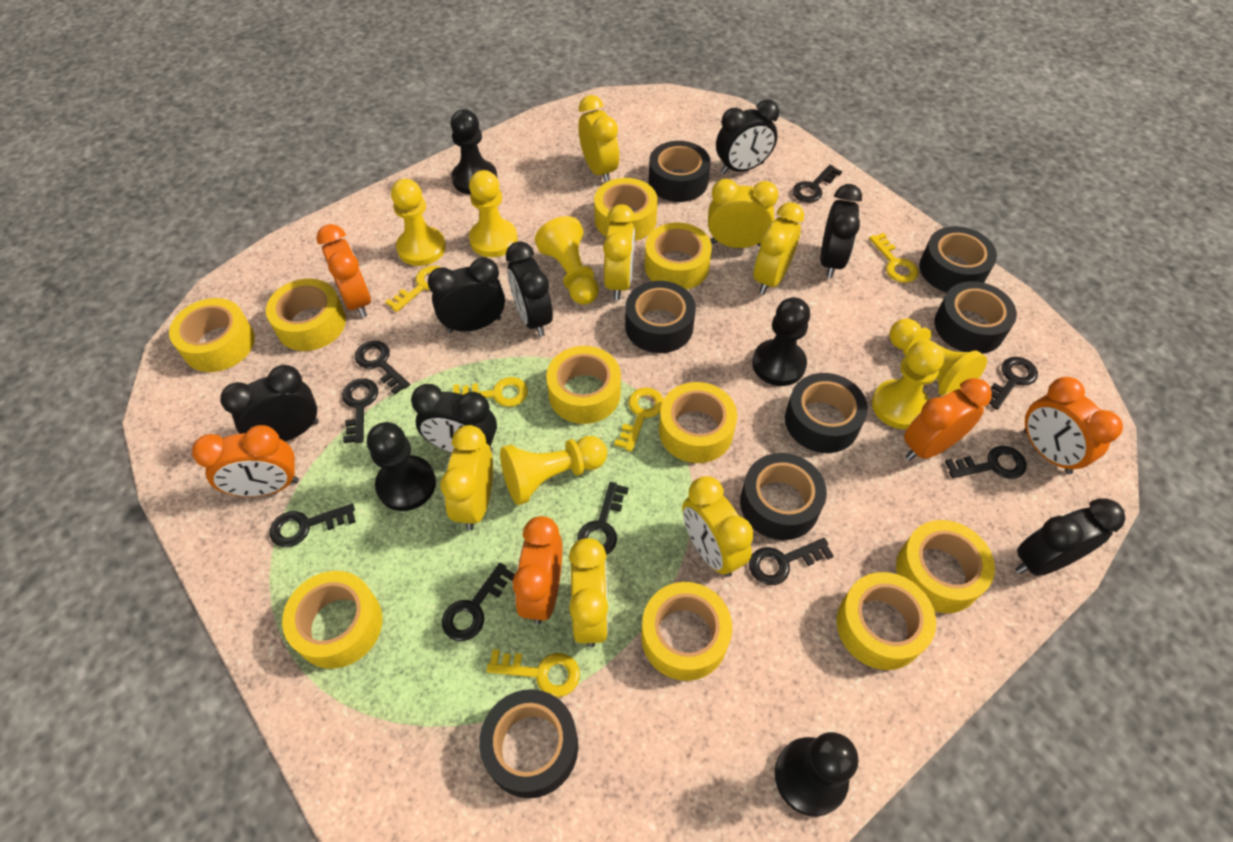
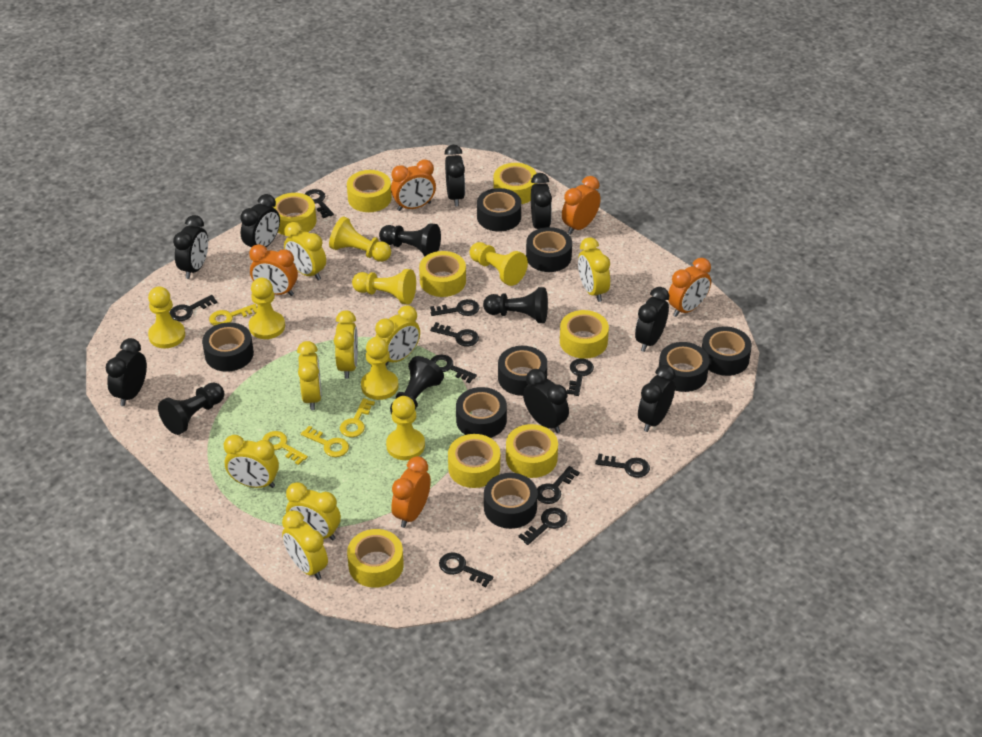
black clock: [220,365,319,441] [411,384,497,453] [428,257,505,333] [506,241,553,337] [716,99,779,174] [820,184,862,278] [1015,498,1125,576] = 7 -> [106,338,147,406] [173,215,208,279] [240,194,280,247] [445,145,465,206] [523,369,569,433] [531,173,552,229] [635,287,669,352] [638,365,676,432] = 8
black key: [270,503,356,547] [342,378,378,443] [355,341,410,395] [442,563,515,641] [577,482,629,555] [749,538,834,585] [792,165,842,203] [945,446,1026,479] [989,357,1038,410] = 9 -> [170,295,218,321] [305,189,334,218] [430,299,480,316] [430,322,479,346] [431,355,477,383] [439,552,493,587] [518,508,567,545] [537,466,580,504] [567,359,594,396] [595,454,650,478] = 10
black tape: [479,689,578,798] [625,281,696,353] [649,141,711,202] [740,453,827,540] [785,373,868,453] [919,226,997,293] [934,281,1017,354] = 7 -> [202,322,254,372] [456,387,507,438] [477,188,521,231] [484,473,538,529] [498,346,548,396] [526,227,572,272] [659,342,709,392] [702,326,752,376] = 8
yellow clock: [440,425,493,530] [569,538,608,647] [579,95,619,183] [603,204,635,300] [682,476,754,577] [708,179,778,248] [753,202,804,295] = 7 -> [224,435,279,488] [282,511,328,580] [284,222,326,280] [286,482,341,541] [297,341,322,410] [334,311,358,379] [375,305,420,366] [578,237,610,302] = 8
yellow key: [385,265,442,312] [453,377,528,407] [486,649,580,697] [614,387,664,452] [869,233,919,283] = 5 -> [209,304,257,326] [262,431,308,465] [301,426,349,457] [340,398,375,437] = 4
yellow pawn: [391,179,446,266] [469,170,518,257] [500,436,607,505] [535,216,599,305] [872,340,944,429] [889,319,987,396] = 6 -> [148,287,185,348] [249,278,285,339] [329,217,391,262] [352,269,416,305] [361,337,398,400] [386,396,425,460] [470,242,528,286] = 7
yellow tape: [169,298,255,372] [266,279,346,351] [282,571,382,669] [546,346,621,424] [594,178,658,241] [641,582,732,681] [645,222,712,290] [659,382,737,463] [836,572,936,670] [896,520,995,613] = 10 -> [273,193,317,235] [347,170,392,212] [347,529,404,588] [419,251,466,297] [448,434,500,488] [494,163,537,204] [506,424,558,478] [560,310,609,359] = 8

